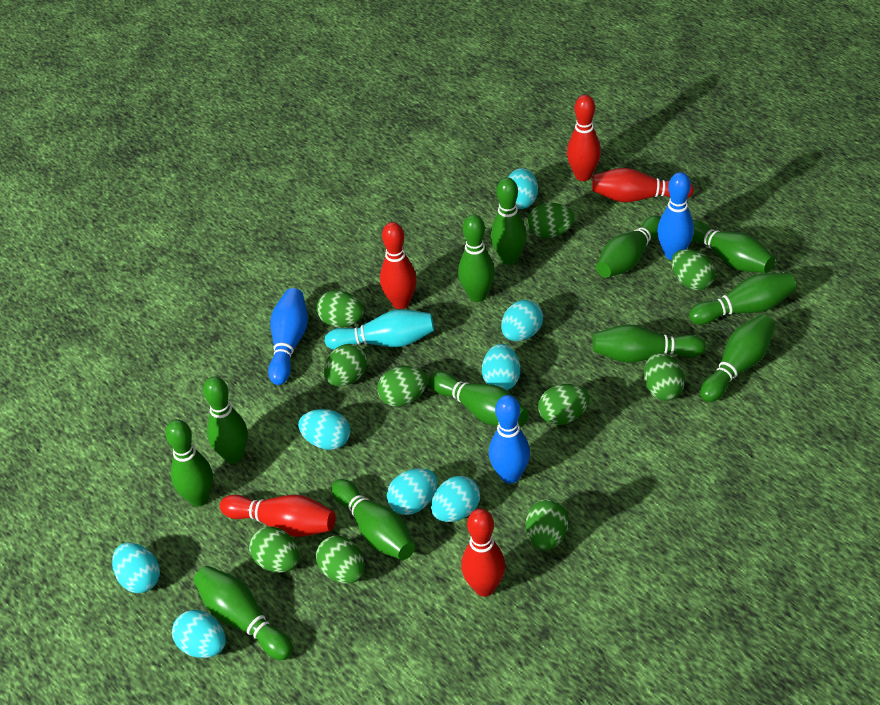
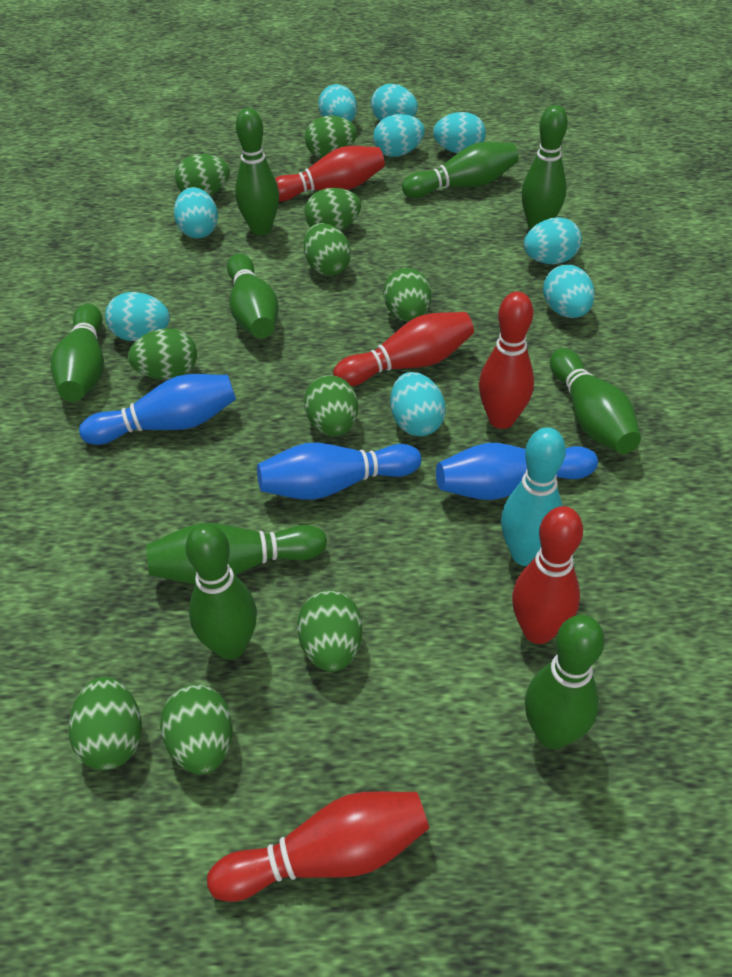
green bowling pin: [166,419,213,507] [194,566,293,660] [203,376,248,464] [331,479,415,560] [429,372,529,427] [458,214,495,302] [491,177,527,265] [593,324,706,363] [596,216,661,278] [689,273,796,325] [692,220,775,273] [700,315,775,402] = 12 -> [51,304,104,402] [146,523,327,584] [186,523,257,660] [227,254,279,338] [235,108,279,235] [402,142,518,198] [522,105,568,230] [525,615,604,749] [550,348,641,454] = 9
turquoise egg: [112,543,160,593] [172,610,226,658] [298,409,350,450] [387,468,437,515] [431,476,480,522] [482,344,520,390] [501,300,543,341] [508,168,538,209] = 8 -> [105,292,170,341] [174,187,218,238] [318,84,357,122] [371,84,418,121] [373,114,425,157] [390,372,446,436] [433,112,486,154] [524,217,582,264] [543,265,595,318] = 9

